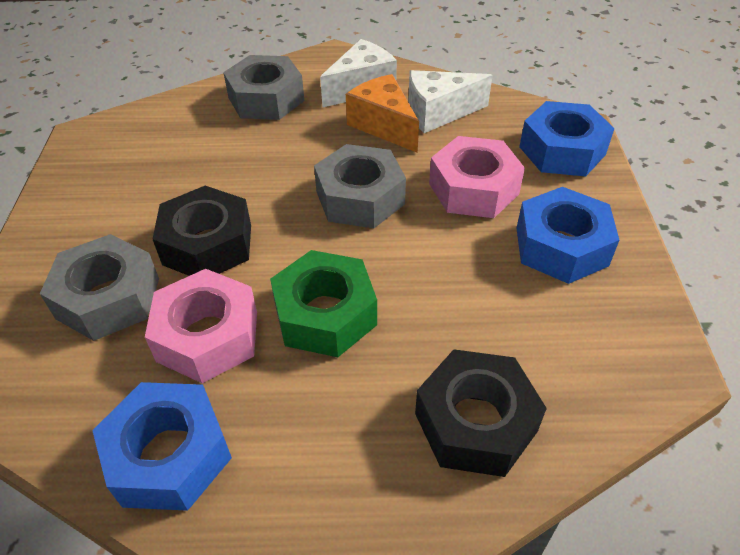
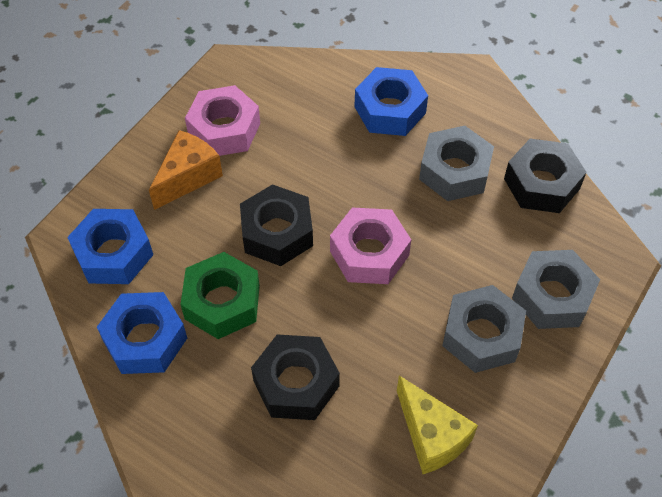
black nut: [153,186,251,276] [415,349,547,477] = 2 -> [240,184,313,266] [251,334,340,420] [504,138,587,213] = 3
white cheese: [320,39,397,107] [408,70,493,133] = 2 -> none = 0
yellow cheese: none = 0 -> [397,376,478,474] = 1

